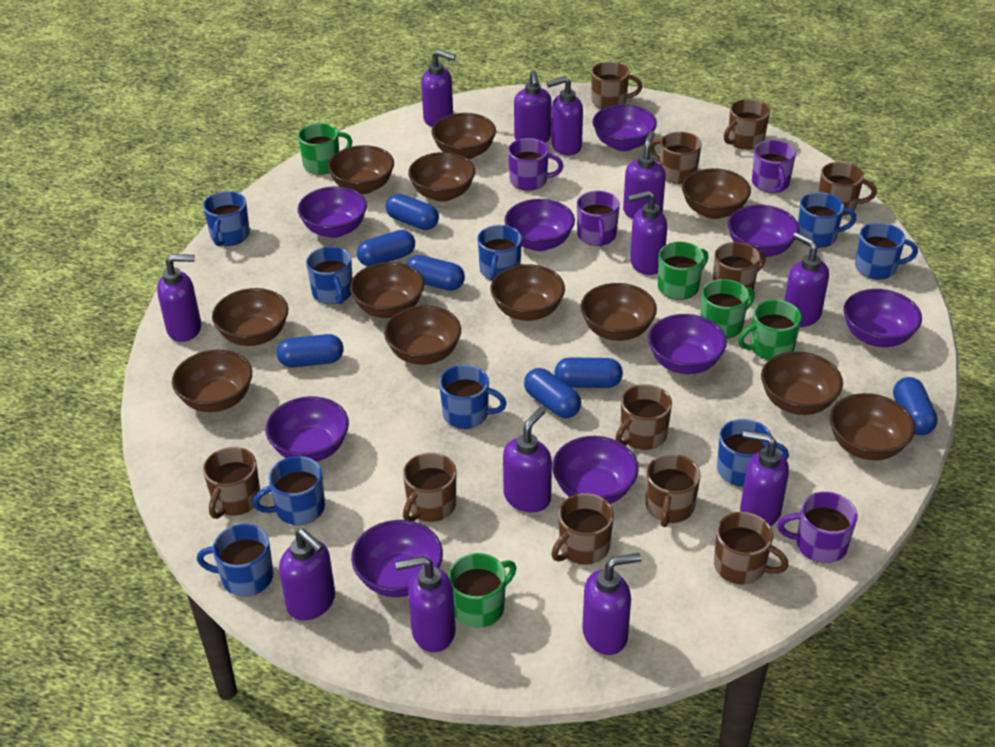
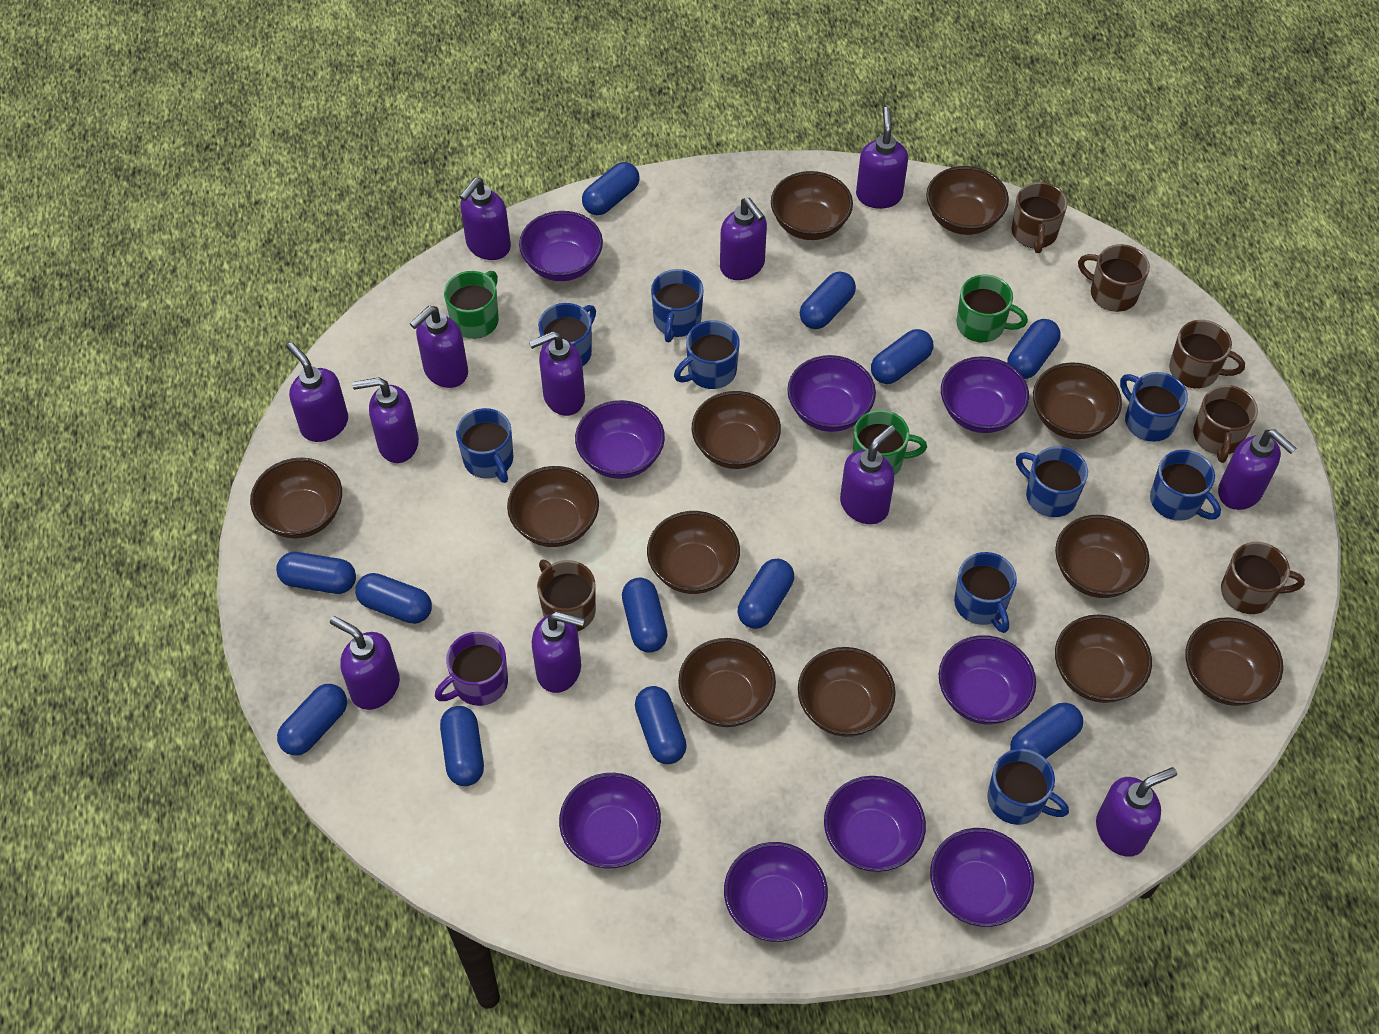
blue capsule: [277,334,344,368] [357,230,415,266] [386,194,439,230] [406,255,465,291] [524,368,581,418] [554,357,623,388] [893,377,938,435] = 7 -> [276,552,356,594] [277,684,347,756] [355,573,432,624] [440,706,484,786] [582,162,640,215] [622,577,668,653] [635,686,687,764] [738,559,794,629] [800,271,856,329] [871,329,933,384] [1007,319,1061,379] [1010,703,1083,759] = 12
brown mug: [203,447,260,519] [403,453,456,522] [551,493,614,565] [591,62,642,109] [615,384,672,450] [646,454,701,527] [650,132,701,184] [713,242,766,296] [714,512,789,585] [724,99,770,150] [819,162,877,216] = 11 -> [537,560,596,631] [1011,182,1067,253] [1078,244,1150,312] [1169,320,1245,388] [1193,385,1258,463] [1221,542,1305,614] = 6
green mug: [298,123,352,175] [448,553,516,628] [658,242,708,300] [700,279,755,339] [738,300,802,360] = 5 -> [444,271,499,339] [853,410,927,475] [957,275,1028,342] = 3
purple mug: [508,138,563,191] [577,191,620,247] [752,140,796,193] [777,492,857,563] = 4 -> [435,632,508,706] = 1

